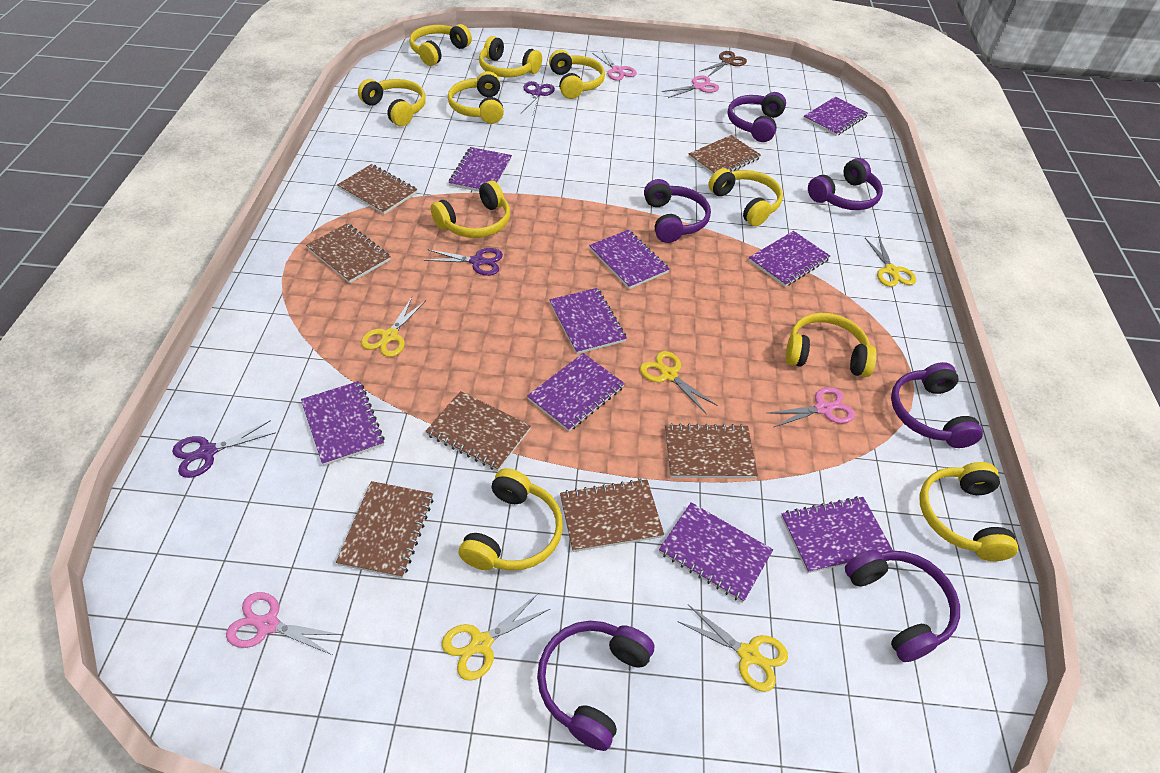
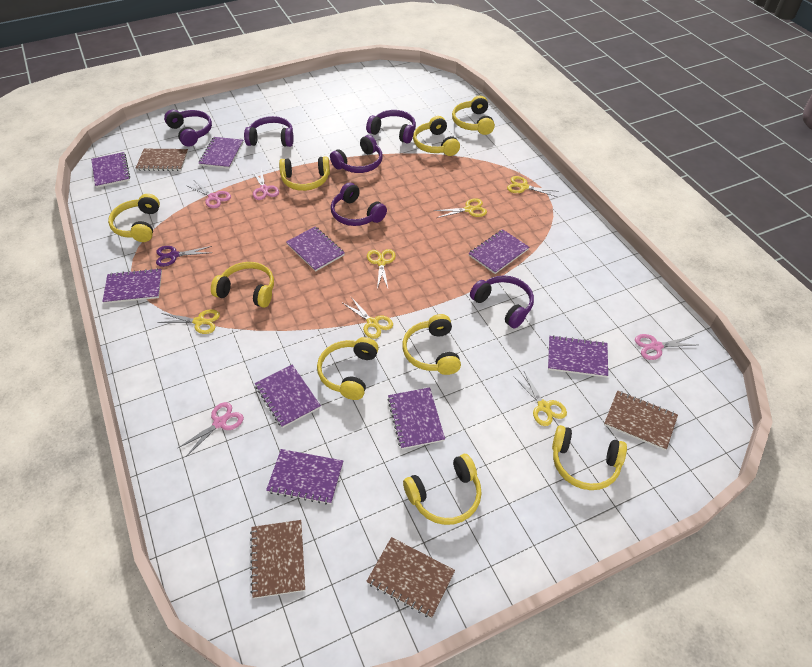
brown notebook: [306,223,391,283] [336,481,434,578] [337,164,417,214] [425,391,531,471] [560,479,664,552] [665,423,758,478] [688,135,761,175] = 7 -> [136,149,188,171] [250,520,305,599] [366,537,455,618] [604,390,678,450] = 4
brown scissors: [699,51,747,77] = 1 -> none = 0
purple scissors: [172,420,276,478] [424,248,503,276] [521,81,555,114] = 3 -> [156,246,212,267] = 1
yellow headphones: [358,79,426,126] [409,24,472,66] [431,181,510,238] [448,71,504,124] [459,468,563,571] [479,36,542,77] [549,50,605,99] [708,168,783,226] [785,313,877,377] [919,462,1018,561] = 10 -> [108,194,160,242] [211,262,274,308] [279,156,330,191] [317,337,379,400] [402,314,461,375] [403,454,482,525] [413,116,460,156] [452,96,495,135] [552,425,627,490] = 9
yellow scissors: [361,297,426,357] [442,593,550,681] [640,351,718,414] [677,604,788,692] [865,236,916,287] = 5 -> [157,309,220,334] [343,297,393,339] [367,249,396,289] [434,198,487,218] [507,176,559,197] [513,372,567,426] = 6

